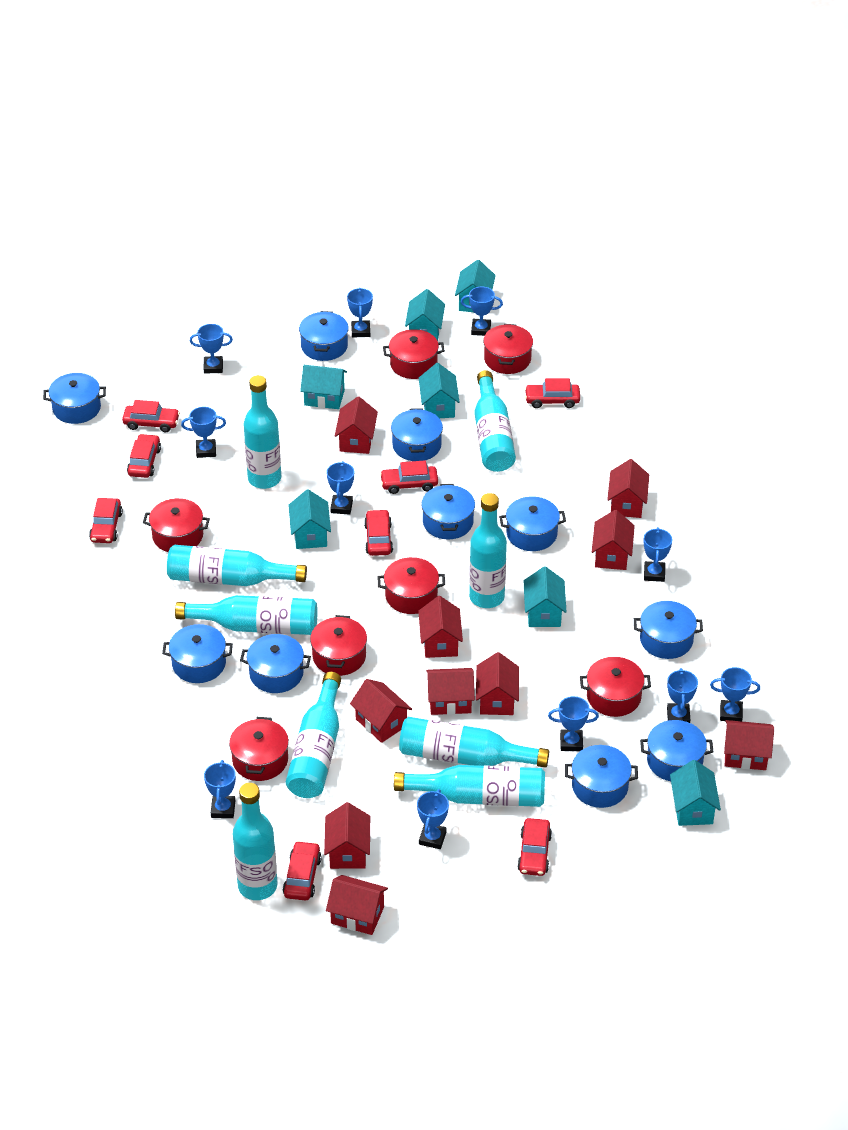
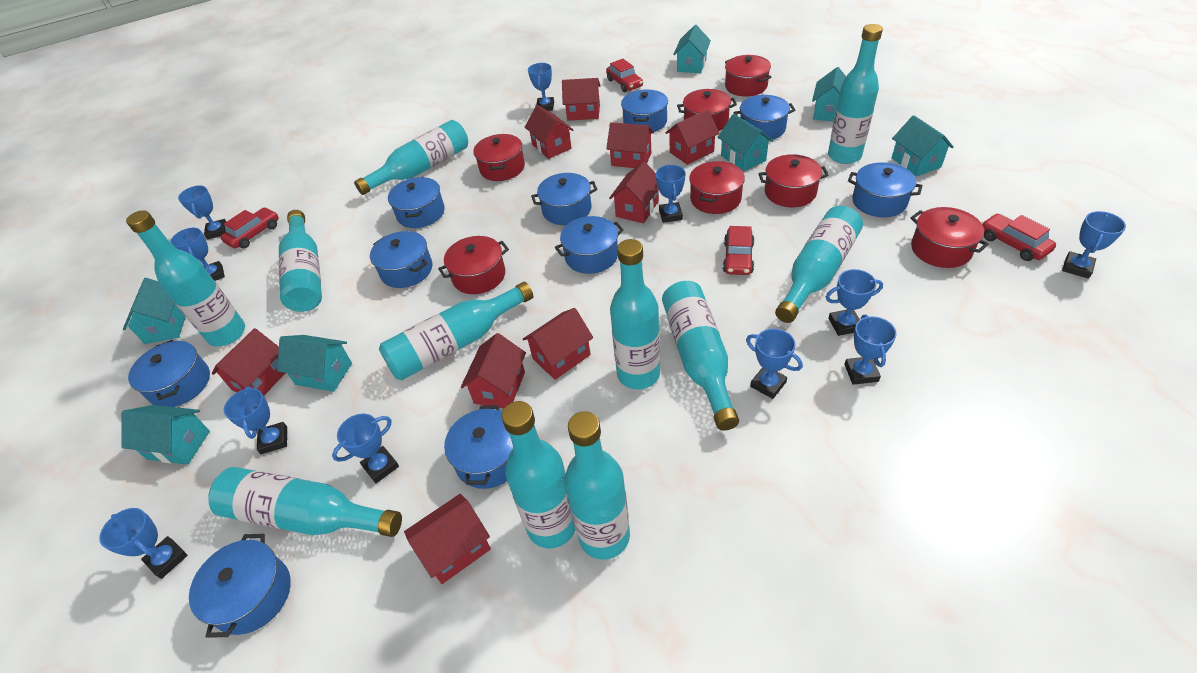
red car: [89,498,123,543] [122,400,180,432] [127,434,161,478] [283,841,322,901] [364,509,393,556] [380,460,438,494] [517,818,552,876] [524,378,580,408] = 8 -> [221,207,279,248] [606,59,643,92] [723,226,754,275] [982,214,1056,261] = 4
red house: [324,802,370,869] [326,875,388,935] [335,397,378,454] [350,679,412,743] [418,596,463,658] [426,668,475,715] [476,652,519,715] [592,510,635,570] [607,459,649,518] [724,720,774,770] = 10 -> [212,328,285,396] [404,494,491,584] [461,333,526,408] [523,308,593,380] [525,105,573,159] [562,78,600,120] [606,122,654,168] [609,161,659,223] [665,109,720,165] = 9
turquoise bottle: [167,545,307,586] [175,595,317,635] [233,783,278,900] [244,375,281,489] [286,672,341,798] [394,765,545,807] [399,717,549,768] [469,493,507,608] [474,370,516,472] = 9 -> [126,210,245,346] [208,467,402,537] [279,210,322,312] [354,120,468,195] [379,282,533,380] [501,401,576,548] [564,411,630,560] [610,239,660,389] [662,281,739,431] [775,206,863,323] [828,24,883,164] = 11

